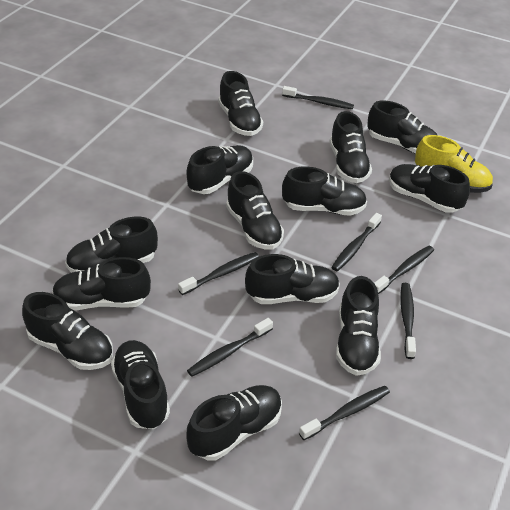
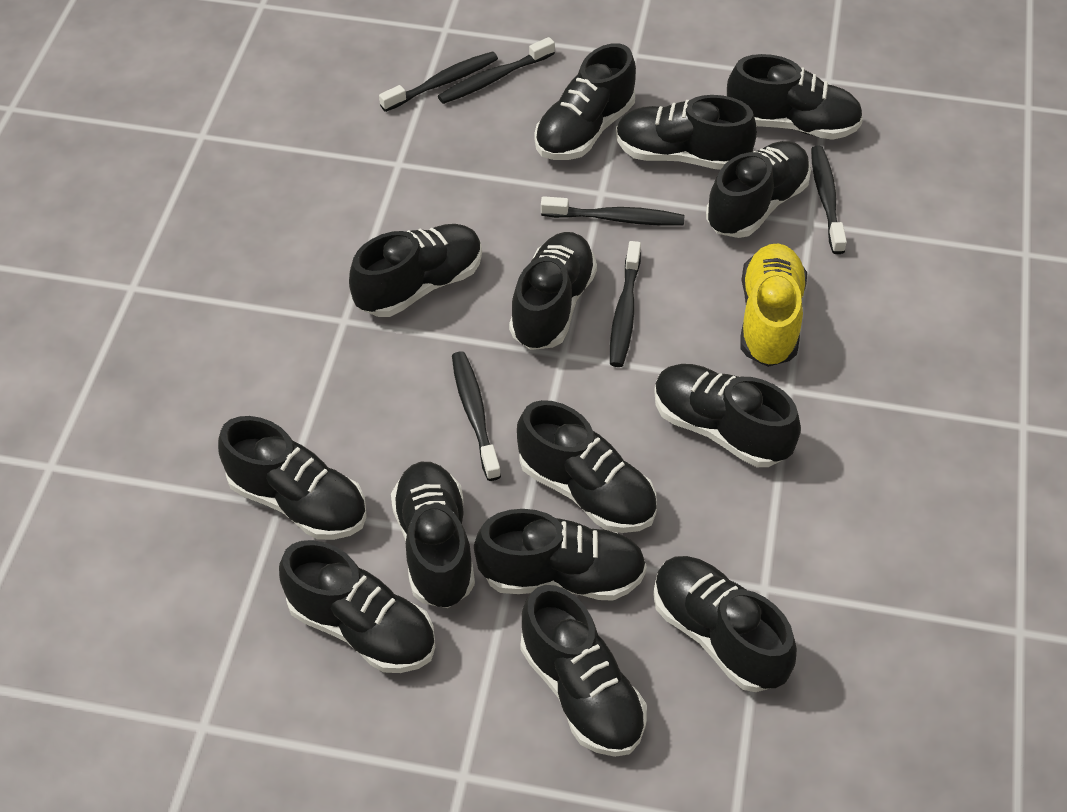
black toothbrush: [178,252,259,295] [187,318,273,377] [282,86,354,109] [299,386,390,440] [331,213,382,272] [374,246,434,294] [400,283,416,359] = 7 -> [379,51,498,112] [438,37,555,104] [452,351,501,481] [541,196,684,226] [610,241,641,367] [811,146,847,254] = 6

